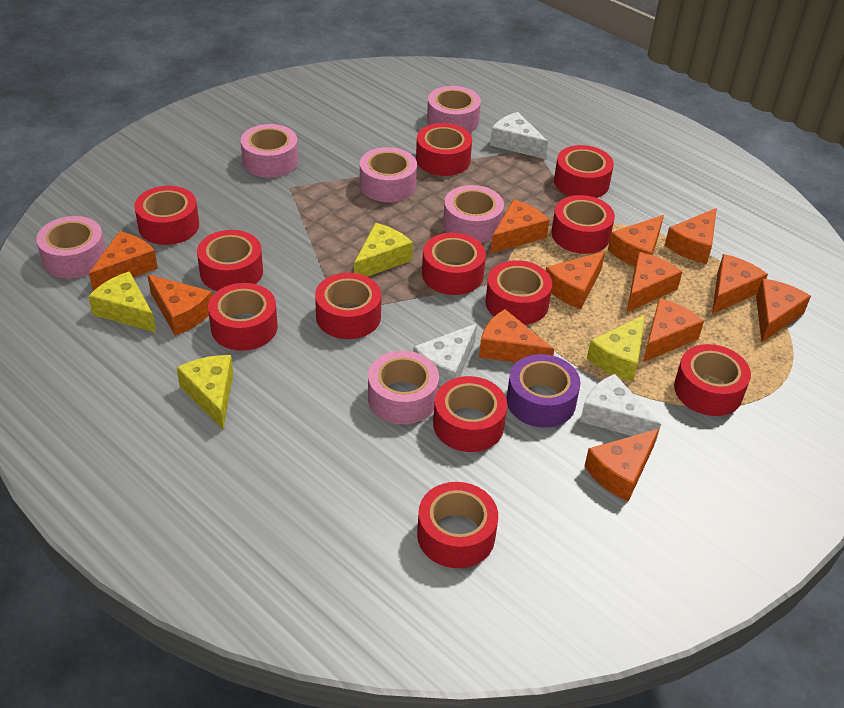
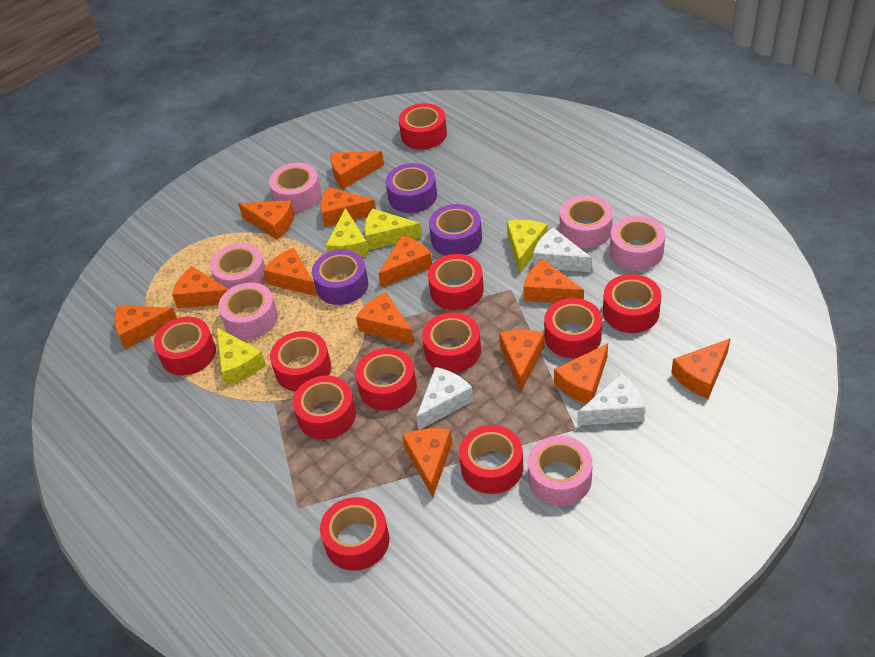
orange cheese: [89,231,158,291] [147,274,212,336] [479,309,554,363] [490,199,550,254] [546,251,605,309] [584,429,659,502] [608,215,664,267] [627,252,683,312] [643,298,704,362] [665,208,717,264] [712,254,768,314] [756,279,811,342] = 12 -> [114,305,177,349] [172,266,229,309] [238,200,295,240] [263,247,317,296] [320,187,376,227] [330,151,384,189] [356,292,414,344] [378,235,432,288] [402,428,452,498] [499,330,545,392] [524,259,584,303] [554,343,608,404] [671,338,731,399] = 13
purple tape: [507,354,581,428] = 1 -> [312,250,368,305] [386,163,437,213] [429,204,482,256] = 3
red tape: [134,186,199,245] [197,230,263,291] [208,283,278,351] [315,273,381,339] [416,123,472,176] [417,482,498,568] [422,233,486,295] [433,376,507,452] [485,260,552,325] [551,195,615,254] [554,145,614,198] [674,344,751,416] = 12 -> [154,317,216,375] [270,331,331,392] [293,376,356,440] [320,497,389,571] [355,348,417,411] [399,103,447,150] [422,312,481,373] [428,254,484,310] [459,425,523,494] [544,298,602,358] [603,274,661,333] = 11

